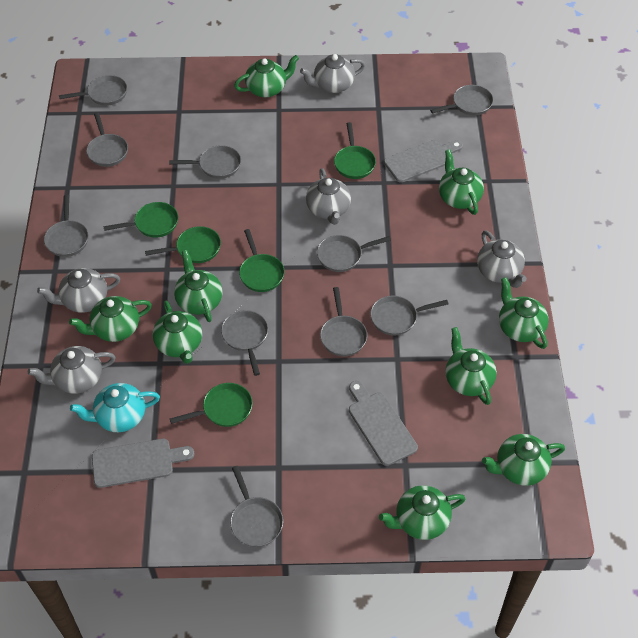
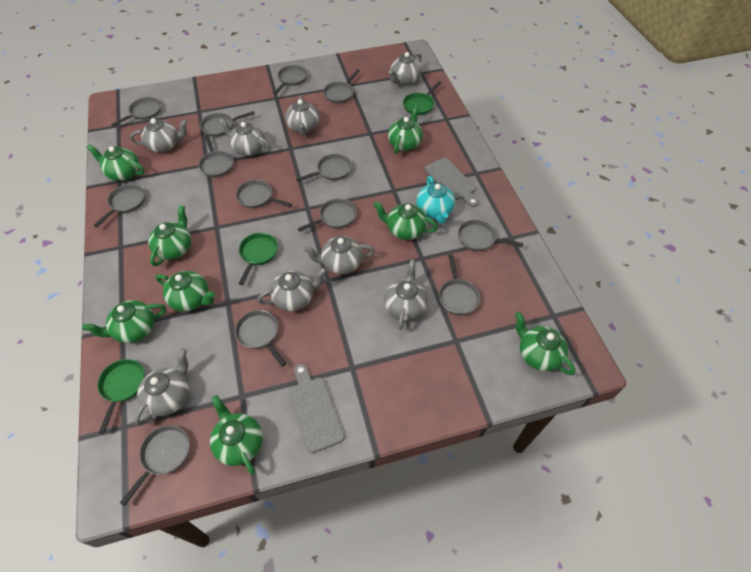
green pan: [103,202,178,238] [145,226,221,263] [170,383,253,427] [239,229,285,292] [334,122,376,179] = 5 -> [97,359,145,434] [238,233,278,285] [403,81,441,115] = 3
green teapot: [69,296,152,342] [153,301,202,364] [174,250,223,322] [234,55,299,98] [379,485,465,540] [439,149,484,215] [445,327,497,405] [482,434,565,486] [499,277,549,349] = 9 -> [82,300,166,343] [86,144,145,181] [148,205,191,266] [155,271,215,312] [210,395,263,475] [374,201,438,240] [388,105,423,154] [515,312,575,375] = 8
grey cutting board: [92,439,194,488] [349,381,418,466] [384,140,463,182] = 3 -> [289,364,344,453] [424,158,478,207] = 2
grey pan: [44,195,89,257] [59,75,127,106] [86,112,128,167] [169,145,241,179] [221,310,268,376] [230,466,283,547] [317,235,391,272] [320,287,367,357] [370,296,448,336] [430,85,493,115] = 10 -> [93,184,145,227] [111,97,161,127] [120,425,190,506] [198,134,233,177] [200,111,255,137] [235,310,286,367] [236,180,292,208] [274,65,307,94] [296,154,352,182] [298,199,357,232] [323,69,360,103] [439,254,480,315] [458,220,524,251] = 13
grey teapot: [28,346,116,394] [37,268,120,313] [300,54,365,93] [306,168,351,225] [477,230,527,288] = 5 -> [130,118,188,153] [134,349,189,426] [219,118,271,156] [257,267,327,311] [285,96,319,135] [304,236,375,274] [384,260,428,330] [389,52,422,85] = 8

